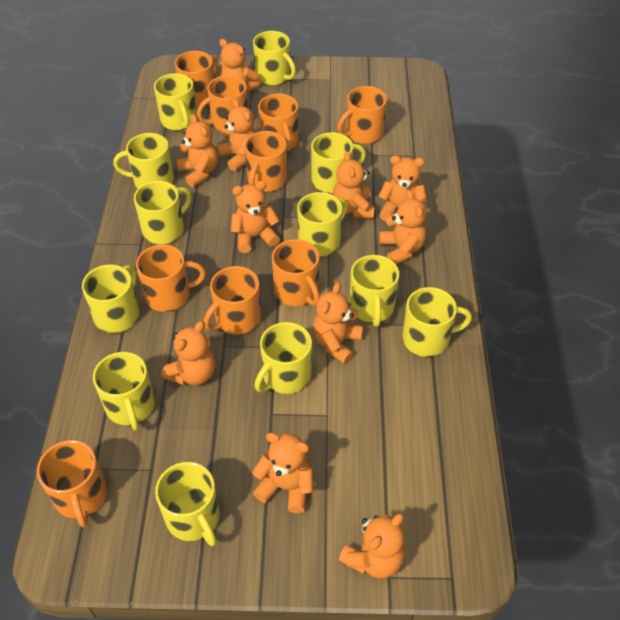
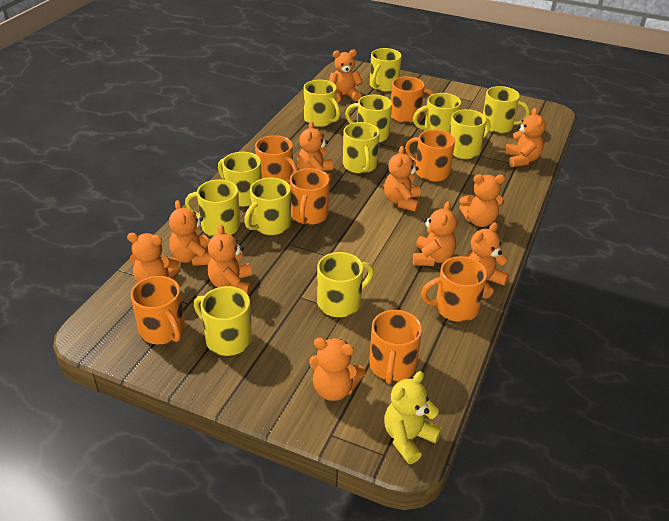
orange mug: [37,440,108,528] [136,244,206,312] [175,51,217,107] [197,75,248,131] [204,266,261,335] [244,131,287,192] [258,94,298,151] [272,239,320,306] [337,86,387,144] = 9 -> [131,276,185,344] [255,135,298,184] [290,168,330,225] [369,310,422,384] [391,76,434,123] [405,130,455,182] [421,256,487,322] = 7
yellow teddy bear: none = 0 -> [384,371,442,464] = 1

